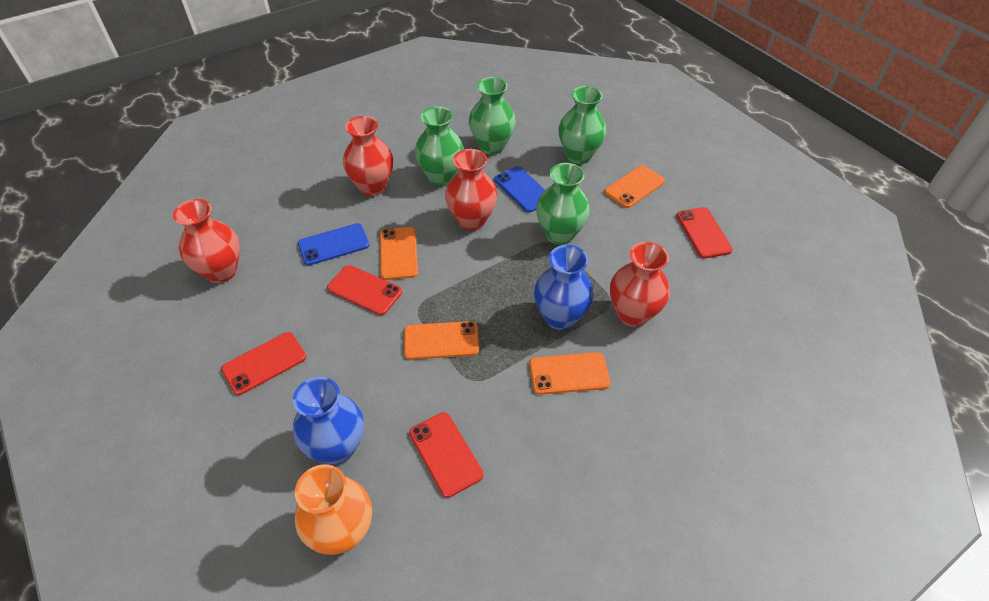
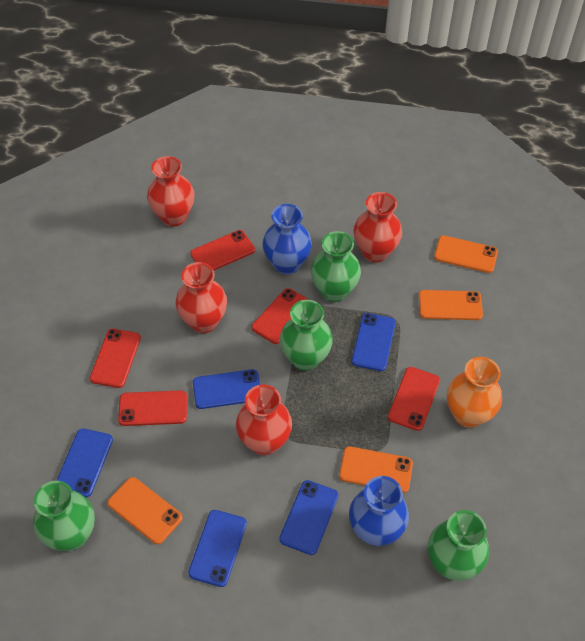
blue phone: [298,223,369,265] [494,166,545,212] = 2 -> [56,428,113,497] [188,510,247,587] [193,369,260,409] [279,480,339,555] [352,313,396,371] = 5
red phone: [221,332,306,395] [327,265,402,315] [409,412,483,498] [676,207,733,258] = 4 -> [90,329,141,388] [118,390,187,426] [190,230,255,270] [252,288,309,344] [388,367,440,431] = 5

